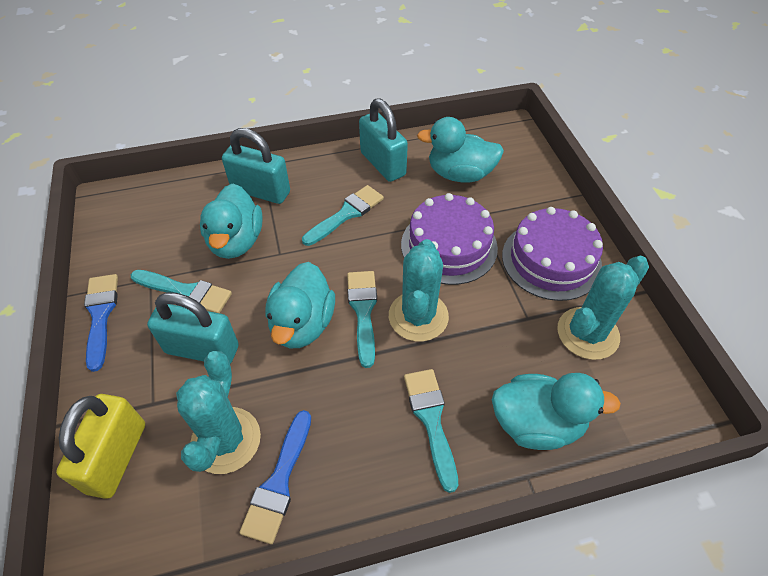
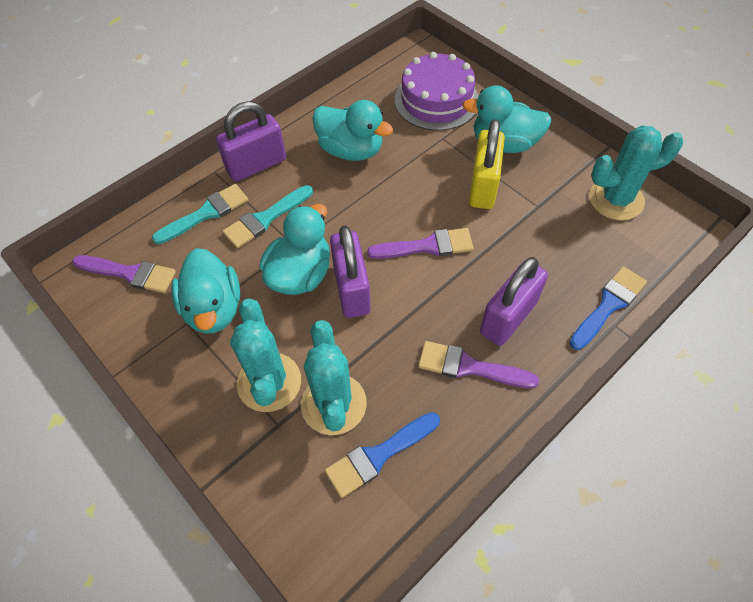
purple brush: none = 0 -> [72,255,176,293] [367,228,474,259] [418,341,539,388] = 3
purple cake: [401,193,498,285] [502,207,603,301] = 2 -> [395,52,479,131] = 1
purple padlock: none = 0 -> [216,101,286,182] [330,225,371,318] [480,257,548,346] = 3
turquoise brush: [131,270,232,313] [302,185,384,246] [347,271,377,368] [404,369,458,493] = 4 -> [152,184,248,244] [223,185,313,248] = 2
turquoise padlock: [147,292,239,364] [222,128,290,204] [359,98,408,182] = 3 -> none = 0

